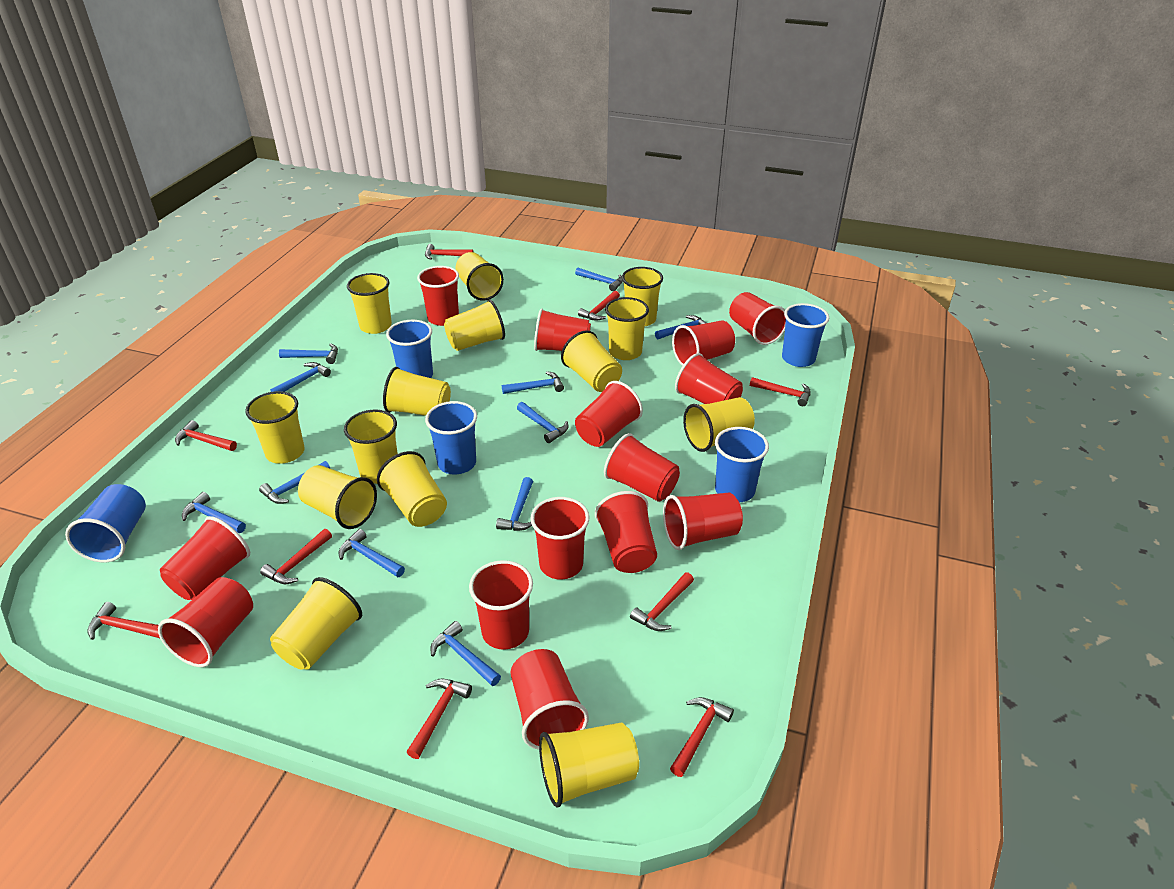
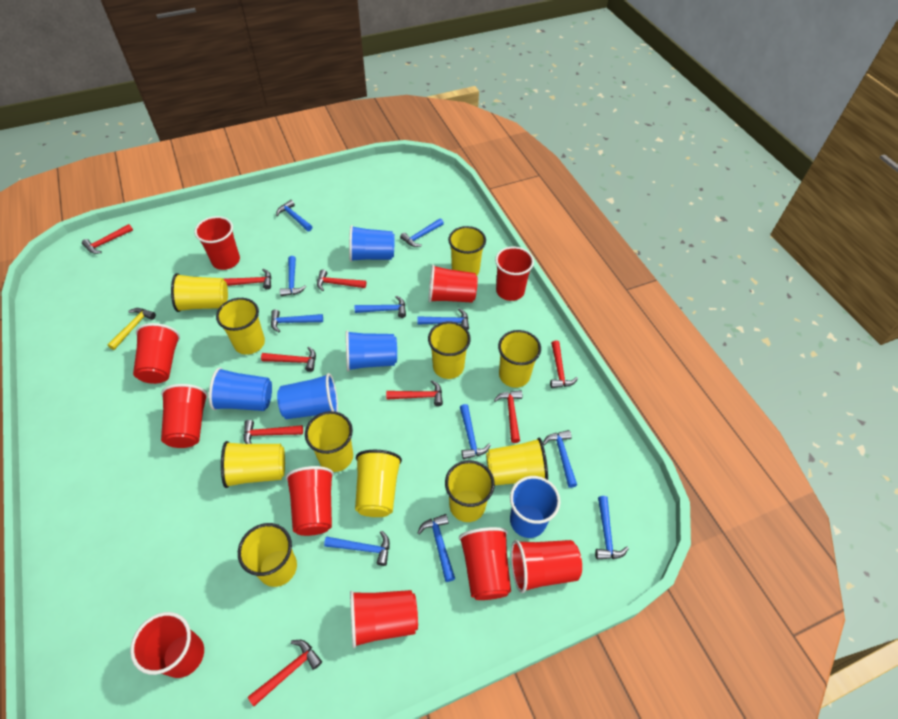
red cup: [158,577,253,667] [160,516,250,600] [417,266,459,326] [469,560,533,650] [511,649,589,750] [530,497,589,580] [534,308,591,351] [575,381,643,447] [595,491,657,573] [604,433,680,502] [663,493,743,550] [672,320,735,366] [675,353,743,404] [729,292,786,345] = 14 -> [130,612,204,678] [133,323,180,384] [161,384,208,448] [194,216,240,270] [286,466,334,536] [350,590,418,648] [428,265,478,303] [459,527,511,600] [495,247,534,301] [511,540,582,593] = 10
yellow cup: [245,391,305,464] [270,577,362,670] [298,465,377,529] [344,410,398,484] [347,273,392,334] [377,451,447,527] [383,367,451,416] [444,299,505,351] [456,252,504,301] [539,723,639,808] [561,330,622,392] [605,297,649,360] [622,267,663,326] [683,397,755,452] = 14 -> [171,273,228,312] [216,298,265,355] [221,441,285,488] [238,523,297,587] [305,411,353,472] [355,450,402,517] [428,321,471,379] [445,460,495,522] [448,226,486,276] [486,438,548,485] [498,330,541,388] = 11
yellow hammer: none = 0 -> [107,308,156,350] = 1

